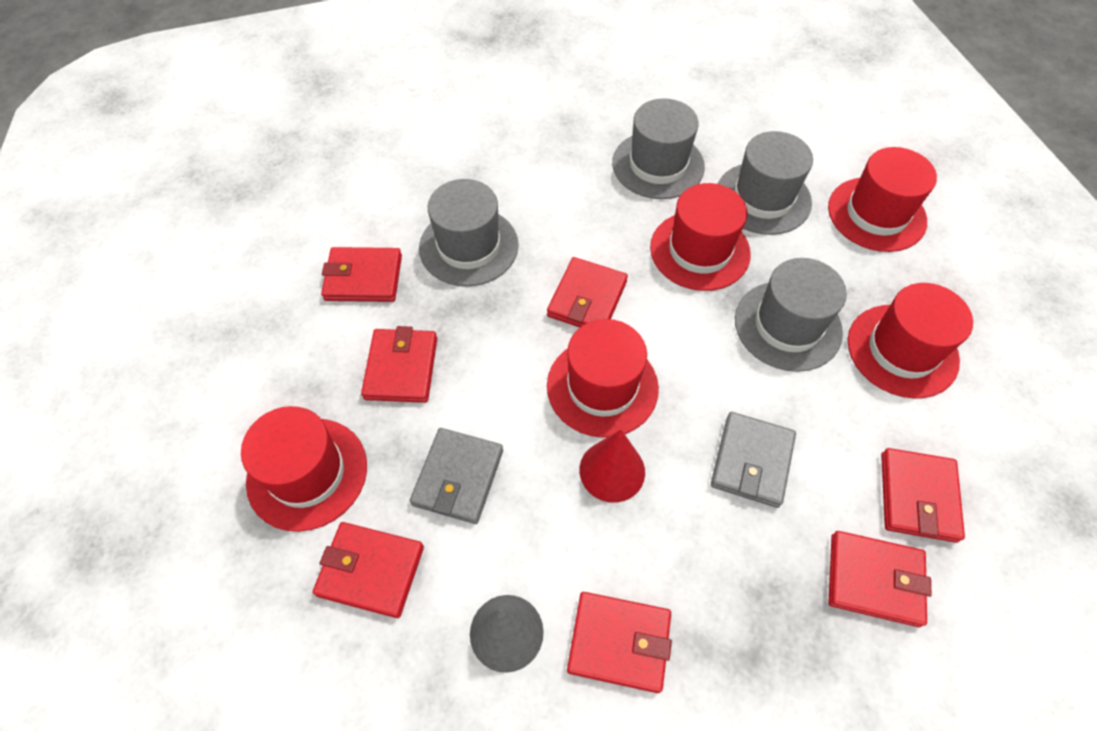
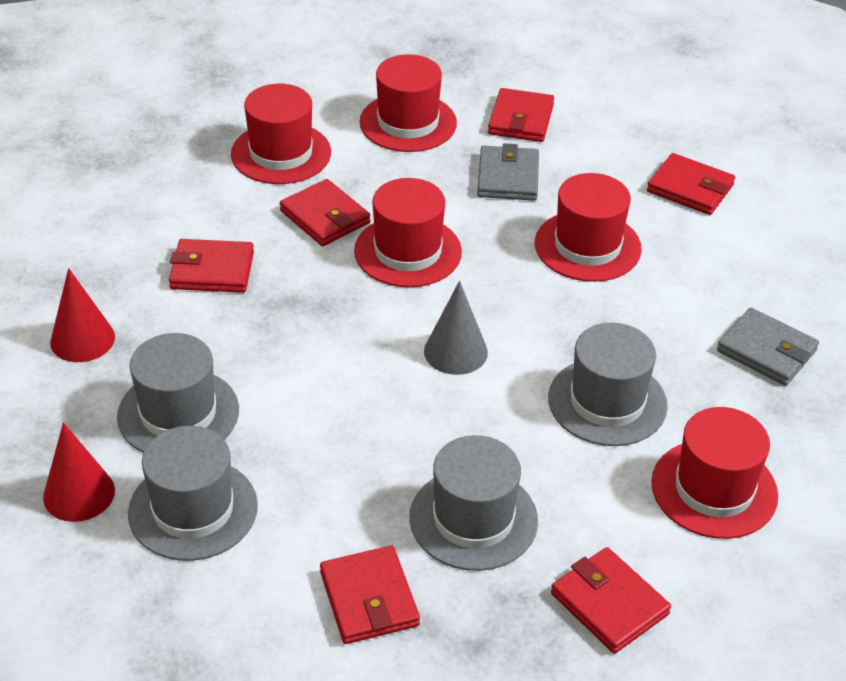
red cone: [580,430,645,503] = 1 -> [43,422,115,522] [50,268,115,362] = 2
red wallet: [313,522,424,618] [321,247,402,302] [361,326,437,403] [547,257,628,327] [567,592,672,693] [828,531,931,627] [881,448,965,543] = 7 -> [169,239,254,293] [280,179,370,246] [320,546,420,644] [488,88,554,142] [551,547,671,654] [647,153,735,215] = 6

